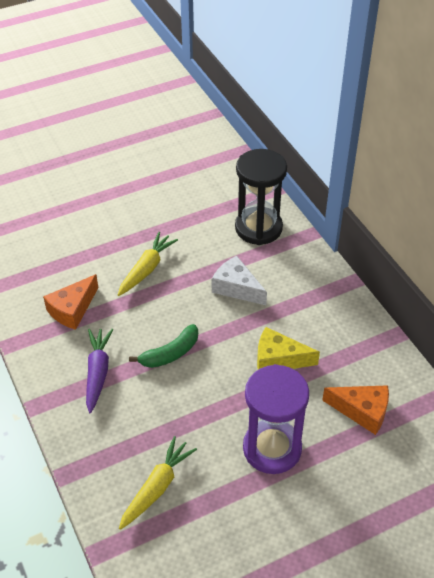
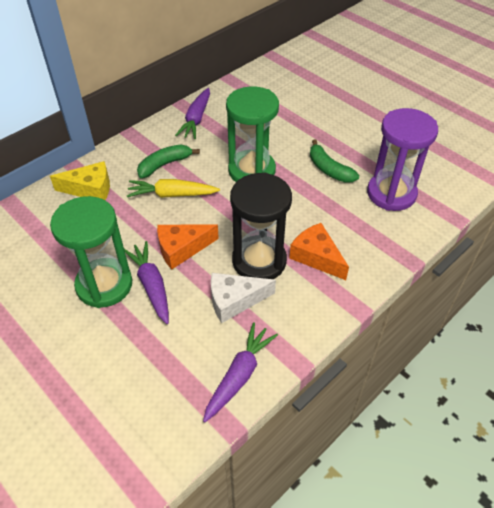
green banana: [129,324,198,368] = 1 -> [137,144,200,178] [310,139,359,183] = 2
green hourglass: none = 0 -> [50,196,132,308] [226,86,279,182] = 2
purple carrot: [86,329,113,413] = 1 -> [124,241,169,324] [175,88,210,139] [203,322,278,422] = 3
yellow carrot: [118,232,178,296] [119,436,197,530] = 2 -> [127,179,220,198] = 1

